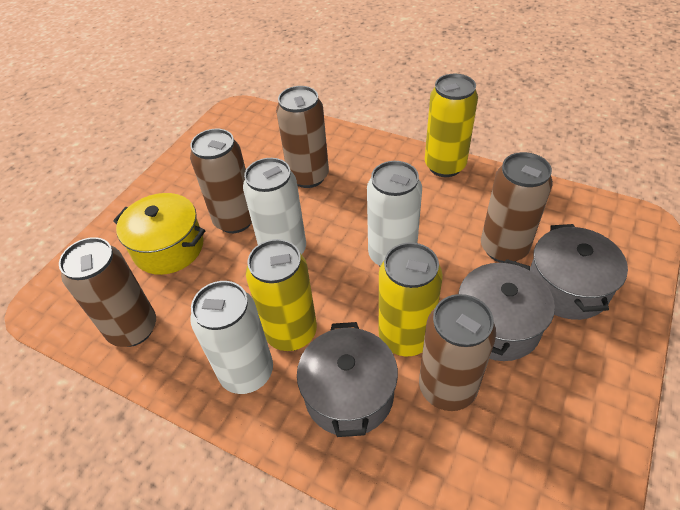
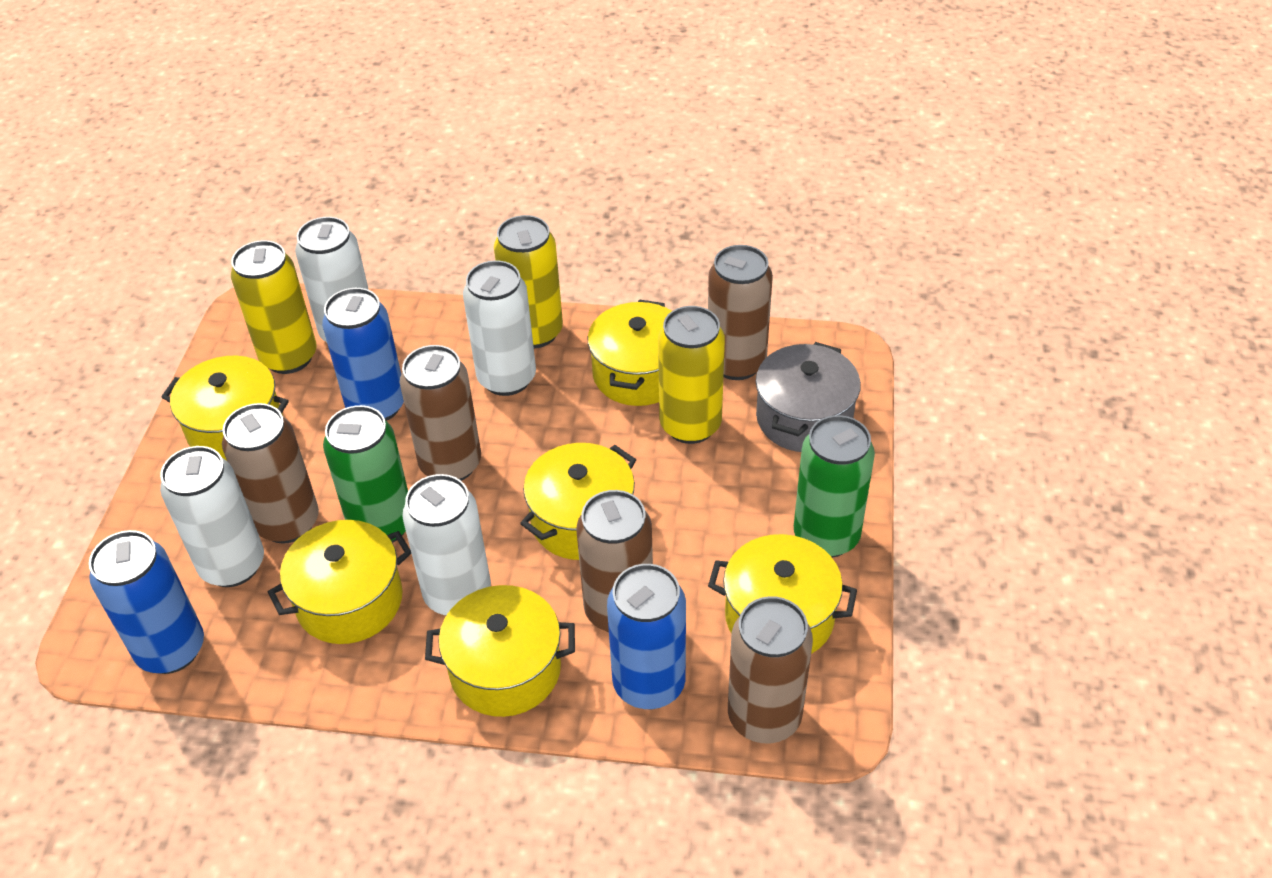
blue can: none = 0 -> [89,530,204,674] [322,288,404,421] [607,564,686,709] = 3
green can: none = 0 -> [323,405,408,543] [794,415,875,558] = 2
grey pot: [297,322,398,437] [458,259,555,361] [530,224,628,320] = 3 -> [756,342,861,452] = 1
white can: [190,281,273,394] [243,158,306,254] [367,161,422,266] = 3 -> [160,446,264,587] [295,217,369,342] [402,474,491,616] [463,260,536,396] = 4
yellow pot: [113,193,205,275] = 1 -> [162,356,289,461] [268,520,411,644] [425,585,575,717] [520,443,636,560] [587,300,671,406] [708,534,857,654] = 6

